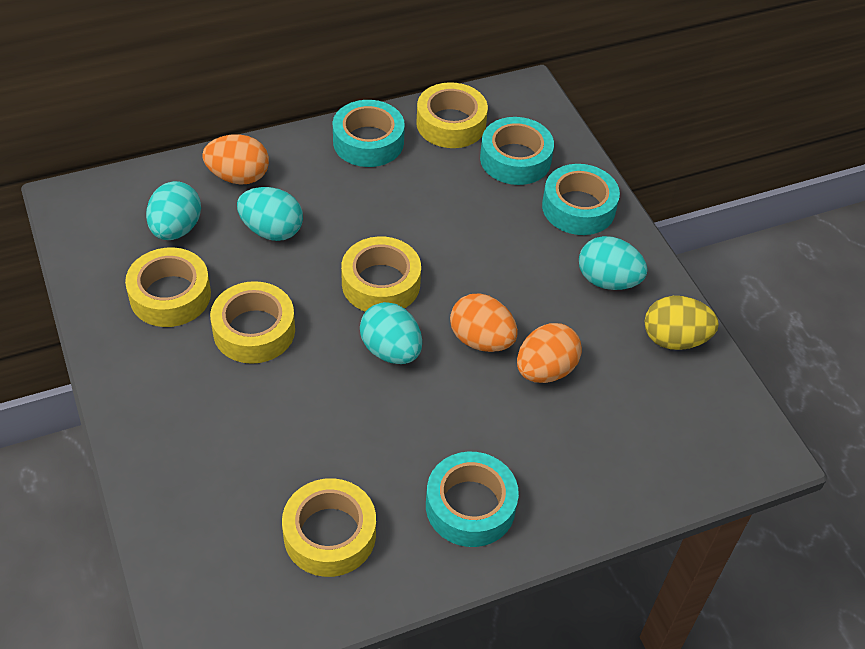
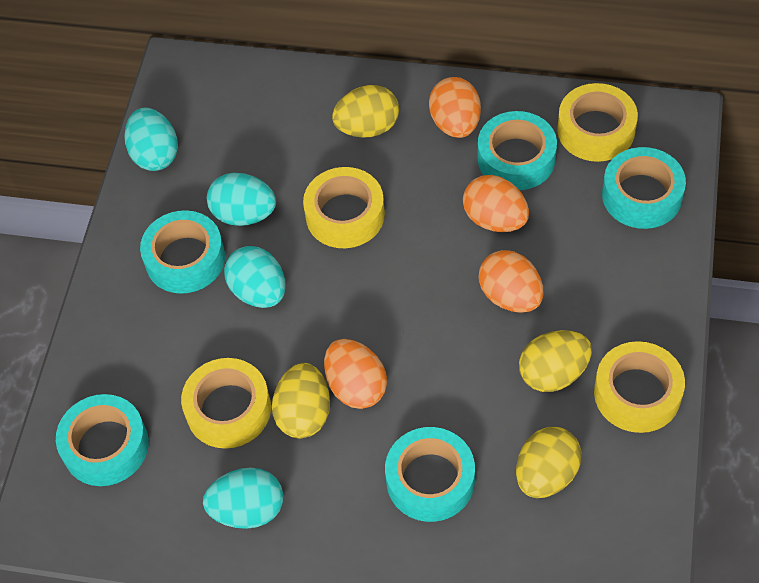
orange egg: [203,134,269,185] [450,294,518,352] [517,323,582,383] = 3 -> [324,339,387,409] [429,77,481,138] [463,175,529,232] [479,250,543,313] = 4
turquoise tape: [333,100,405,167] [426,452,519,547] [480,117,554,185] [542,164,620,235] = 4 -> [56,394,149,486] [140,210,225,294] [385,427,475,522] [477,111,557,190] [602,147,686,229] = 5
yellow egg: [645,296,719,350] = 1 -> [272,363,330,438] [332,85,399,138] [516,427,582,498] [519,330,592,392] = 4
yellow tape: [125,247,211,327] [210,281,295,364] [282,478,376,577] [341,236,421,312] [416,82,488,148] = 5 -> [181,358,271,449] [303,167,385,248] [557,83,638,162] [594,341,685,433] = 4

